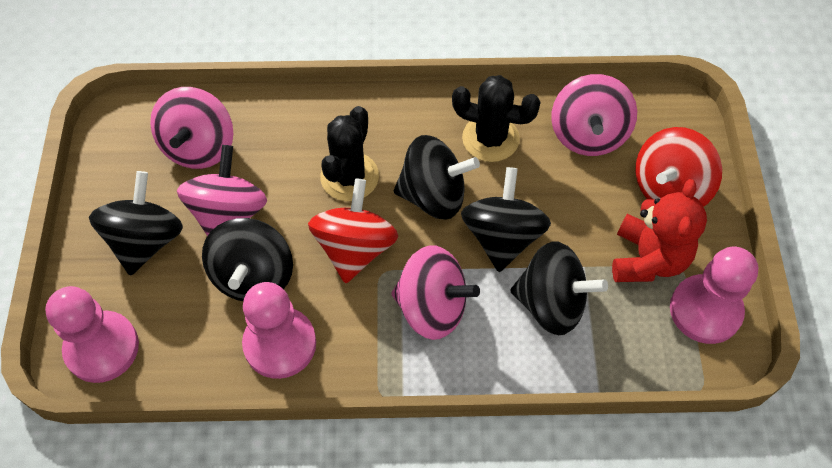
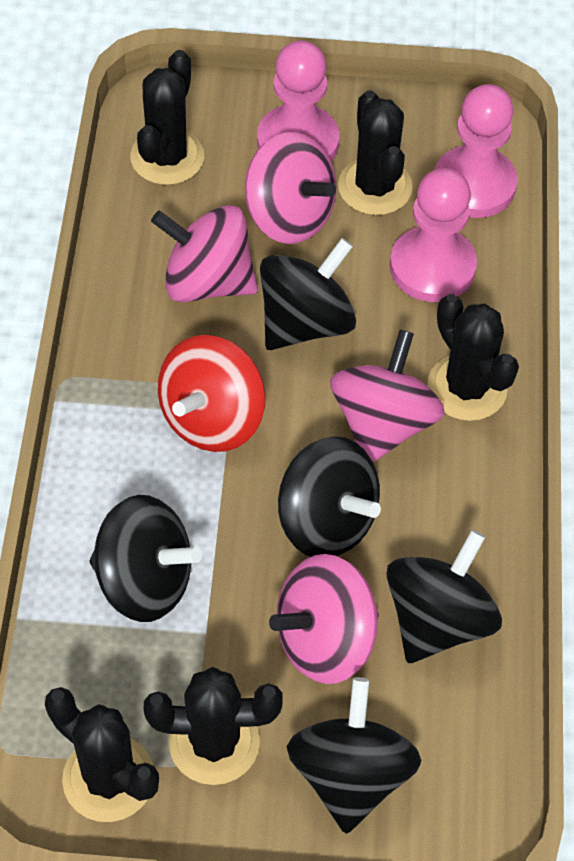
black cactus: [320,106,379,201] [452,75,541,162] = 2 -> [45,687,159,822] [130,50,204,185] [144,667,283,785] [338,90,413,215] [427,294,519,421] = 5
red spinning top: [308,178,398,283] [635,127,722,207] = 2 -> [158,335,266,452] = 1
red teddy bear: [612,179,707,282] = 1 -> none = 0

